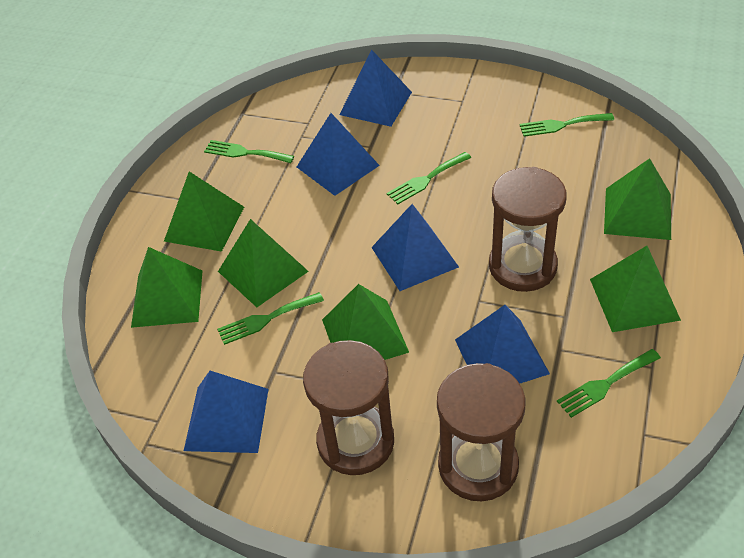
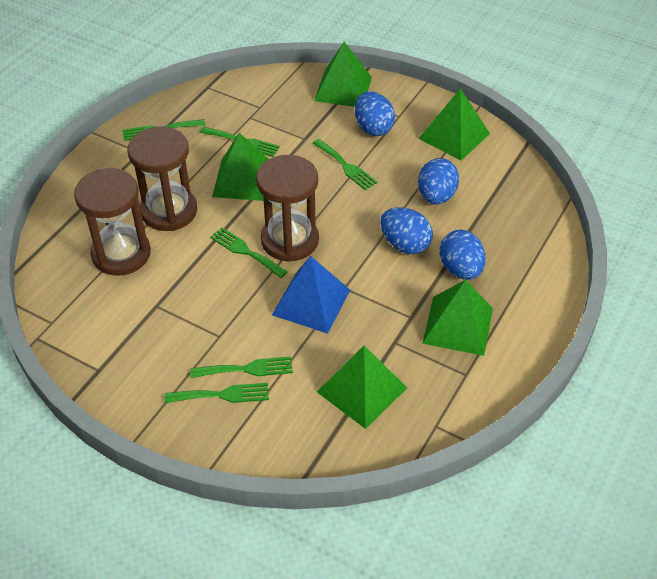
blue egg: none = 0 -> [355,91,395,136] [380,208,433,254] [418,158,459,204] [439,230,486,280] = 4
blue pyramid: [184,371,268,453] [297,113,380,196] [339,50,412,127] [371,204,459,291] [455,305,550,384] = 5 -> [272,256,350,334] = 1
green fork: [204,140,294,163] [217,292,324,345] [387,152,471,204] [520,113,614,137] [557,349,661,418] = 5 -> [123,119,205,141] [164,383,269,403] [190,356,293,378] [200,127,280,157] [210,227,288,278] [313,139,378,190] = 6
green pyramid: [131,247,202,328] [164,171,244,252] [218,219,309,307] [322,284,409,360] [590,246,681,332] [604,158,671,240] = 6 -> [212,133,269,201] [314,42,372,107] [317,345,407,429] [418,88,490,161] [422,280,493,356] = 5

